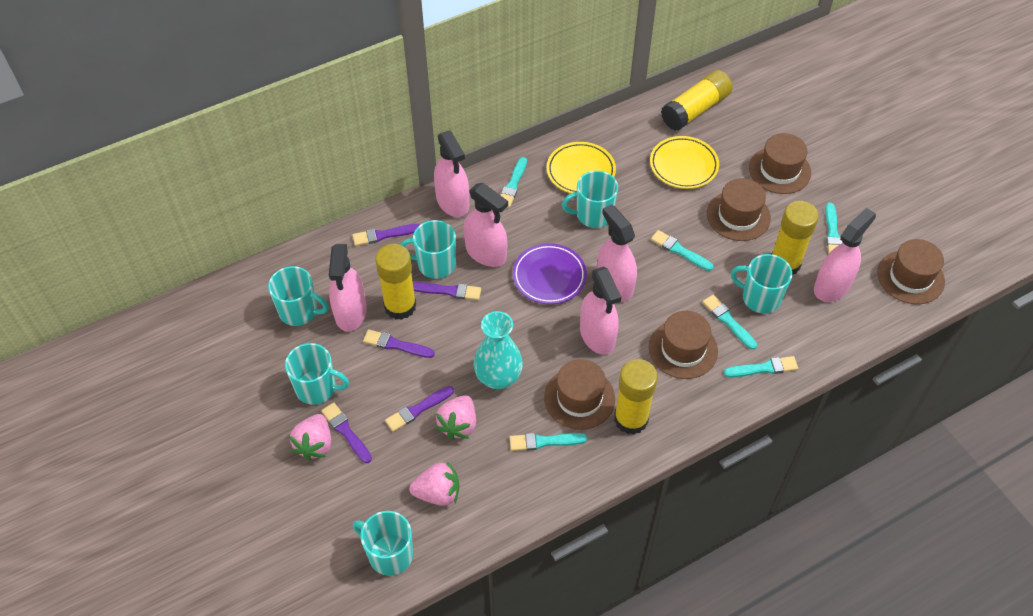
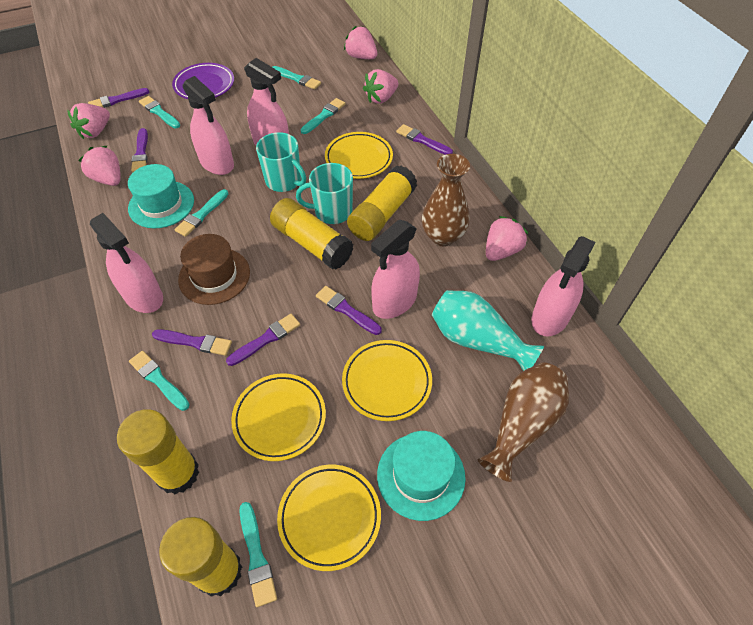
brown hat: [544,359,615,430] [649,311,718,379] [707,178,771,241] [749,133,811,194] [877,239,945,304] = 5 -> [178,234,250,305] = 1
brown vase: none = 0 -> [422,154,470,247] [478,362,569,482] = 2
pink spray bottle: [329,244,367,332] [434,131,470,217] [464,183,508,267] [580,267,621,355] [597,204,637,301] [814,208,876,302] = 6 -> [90,213,163,313] [183,76,234,175] [244,58,289,146] [371,220,420,319] [531,236,595,336] = 5
pink strawberry: [289,414,331,461] [409,461,459,506] [435,395,476,440] = 3 -> [67,103,110,139] [78,146,121,186] [344,26,377,59] [363,69,398,104] [486,216,528,261] = 5
purple brush: [321,402,372,463] [352,224,420,246] [363,329,435,358] [385,386,454,432] [413,282,481,300] = 5 -> [88,88,149,108] [131,128,148,173] [152,329,232,356] [226,314,300,366] [316,286,382,335] [396,124,453,155] = 6
turquoise hat: none = 0 -> [128,164,194,228] [377,431,466,521] = 2
turquoise mug: [268,266,329,326] [285,343,349,405] [353,511,413,576] [400,220,456,279] [562,171,618,228] [731,254,792,314] = 6 -> [256,132,306,192] [296,163,353,224] = 2
yellow plate: [547,142,616,194] [650,136,719,189] = 2 -> [231,373,326,461] [277,465,381,571] [325,132,393,179] [342,340,432,421] = 4

